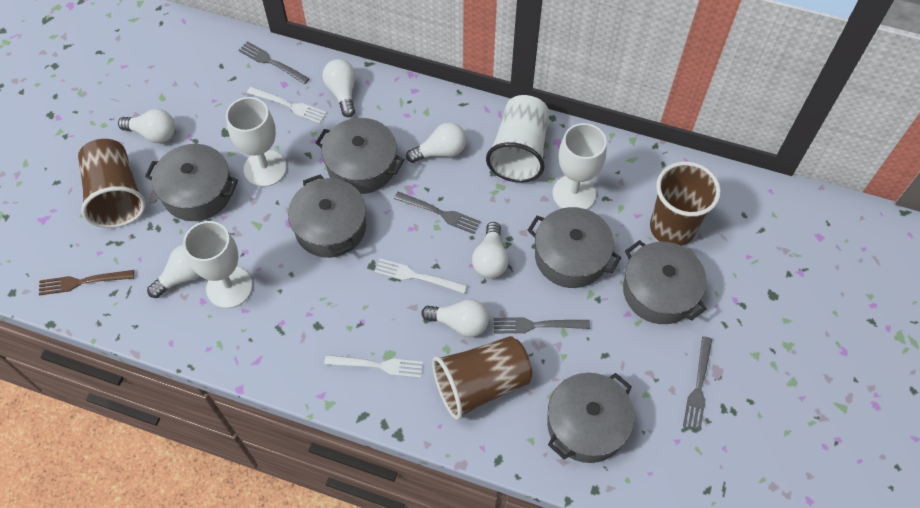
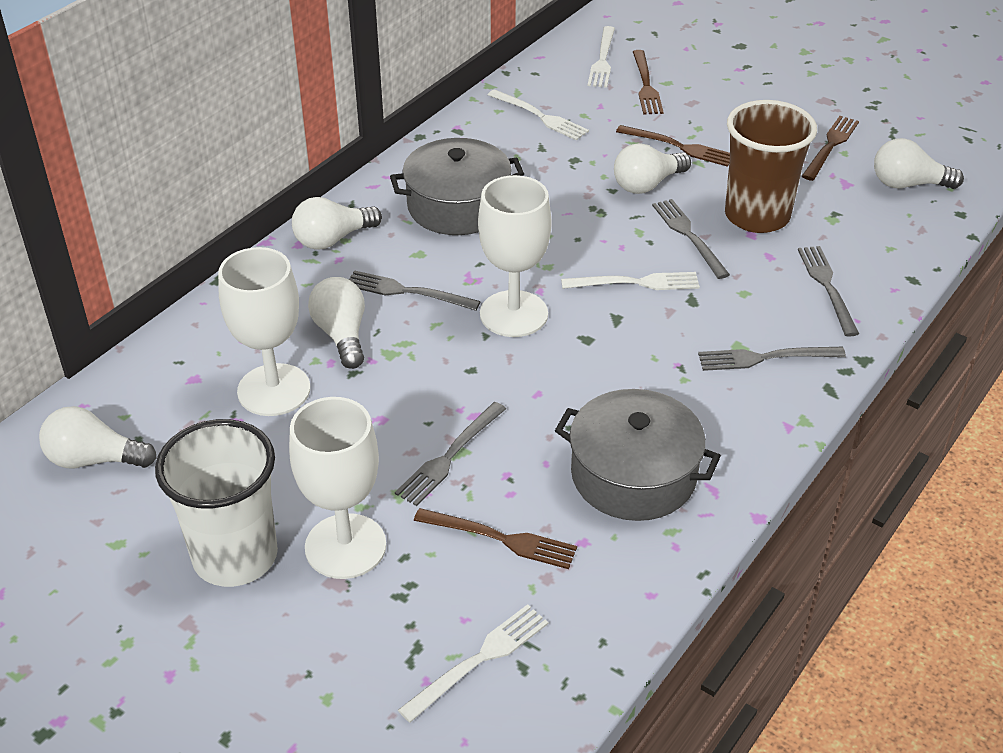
brown cup: [78,139,146,228] [432,336,532,420] [650,161,721,246] = 3 -> [725,100,817,233] = 1
brown fork: [39,270,134,295] = 1 -> [414,508,577,569] [616,125,730,167] [633,50,664,114] [802,116,859,181] = 4
grey fork: [238,41,310,84] [394,192,481,234] [494,317,590,333] [683,336,712,431] = 4 -> [348,270,481,311] [395,402,506,506] [652,199,730,279] [698,347,846,371] [798,246,859,337] = 5
grey pot: [145,144,238,221] [288,174,366,258] [316,118,404,194] [527,207,621,288] [547,373,635,463] [623,240,707,324] = 6 -> [390,138,524,235] [555,389,721,521] = 2
white fork: [247,87,327,124] [324,355,423,378] [375,259,467,293] = 3 -> [398,604,548,723] [488,89,589,140] [561,272,700,290] [588,26,615,88] = 4
white light bulb: [118,109,175,143] [147,244,200,298] [322,59,356,117] [406,122,466,163] [421,299,489,337] [472,222,509,278] = 6 -> [39,406,157,468] [292,197,382,250] [308,277,365,369] [614,143,691,194] [874,138,964,189] = 5

